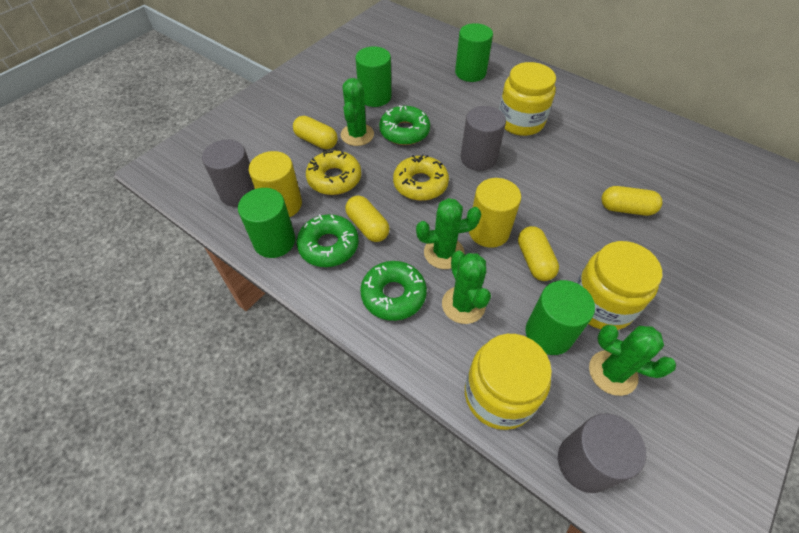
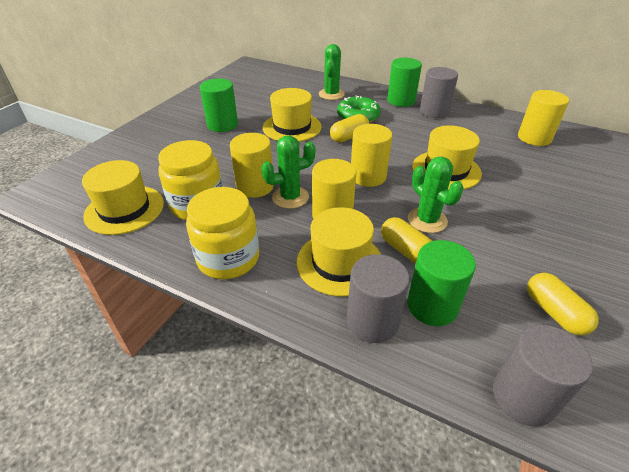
green cactus: [341,78,374,146] [416,198,481,269] [442,251,491,324] [589,325,676,396] = 4 -> [261,135,316,209] [319,44,345,100] [408,156,463,233] = 3
green cylinder: [238,188,295,258] [355,46,392,107] [455,23,493,82] [525,280,595,355] = 4 -> [200,78,238,132] [387,58,422,107] [407,240,476,326] = 3
green donut: [297,214,359,267] [360,261,427,321] [379,105,430,145] = 3 -> [337,96,381,123] = 1
yellow capsule: [293,116,338,149] [345,195,390,242] [518,226,559,281] [601,186,662,216] = 4 -> [330,114,369,143] [381,217,432,263] [527,273,599,335] = 3
yellow cylinder: [249,151,302,217] [469,178,521,248] = 2 -> [230,133,274,198] [312,159,356,219] [351,124,392,187] [518,90,569,146] = 4
yellow donut: [306,150,361,195] [393,154,449,201] = 2 -> none = 0
yellow hat: none = 0 -> [82,160,164,235] [263,88,322,142] [297,207,381,296] [412,126,482,190] = 4
yellow jar: [465,334,552,430] [499,62,556,136] [576,241,662,330] = 3 -> [158,140,223,220] [186,187,259,279] = 2

